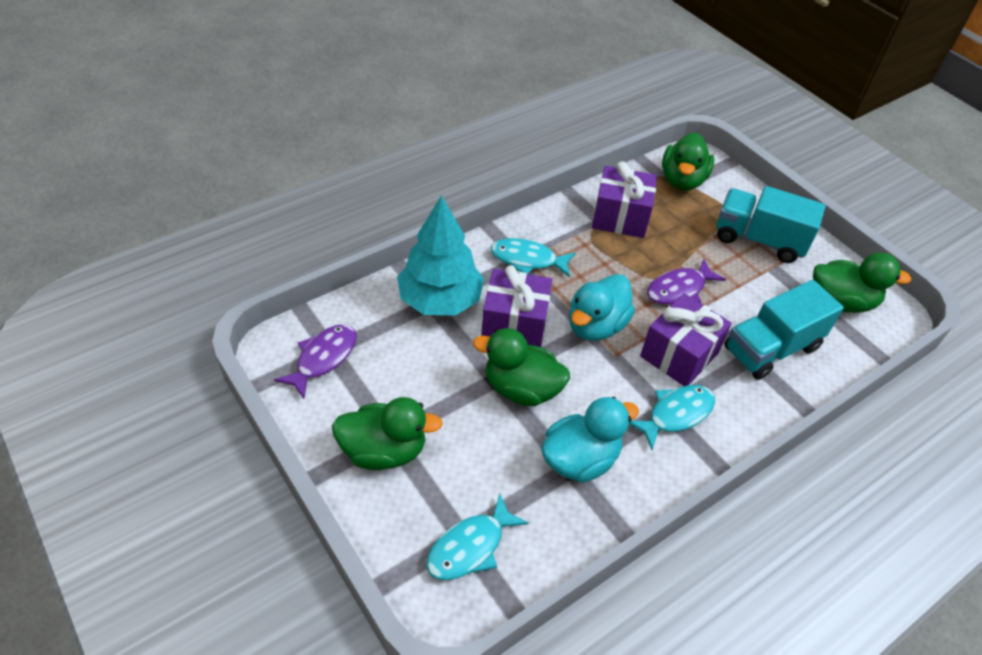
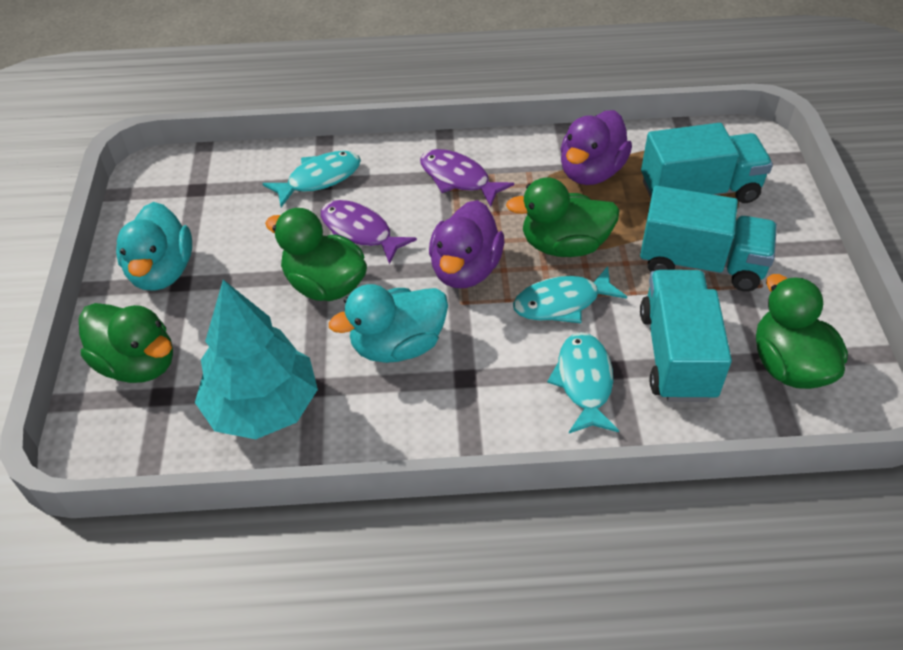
purple duck: none = 0 -> [429,200,504,288] [561,110,632,185] = 2
purple gift: [481,265,553,347] [592,161,657,238] [640,293,732,386] = 3 -> none = 0
turquoise truck: [717,186,826,263] [724,280,844,380] = 2 -> [640,186,777,292] [640,270,732,402] [641,123,773,203] = 3

